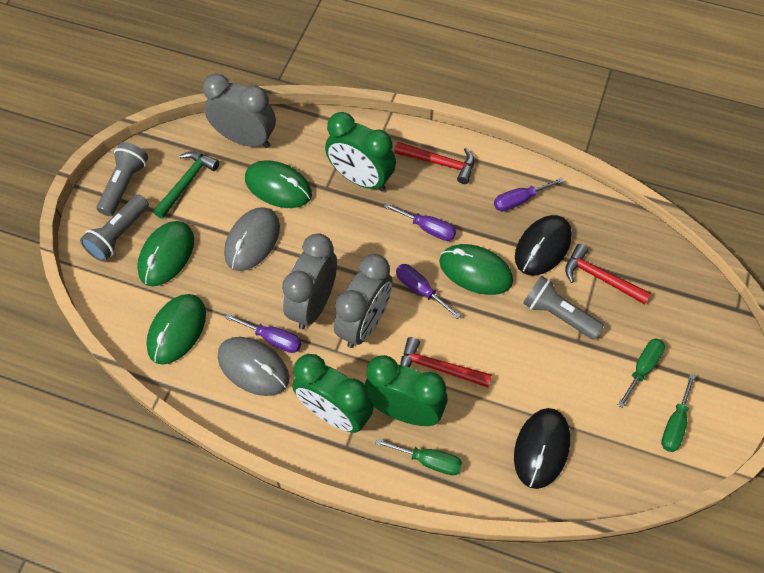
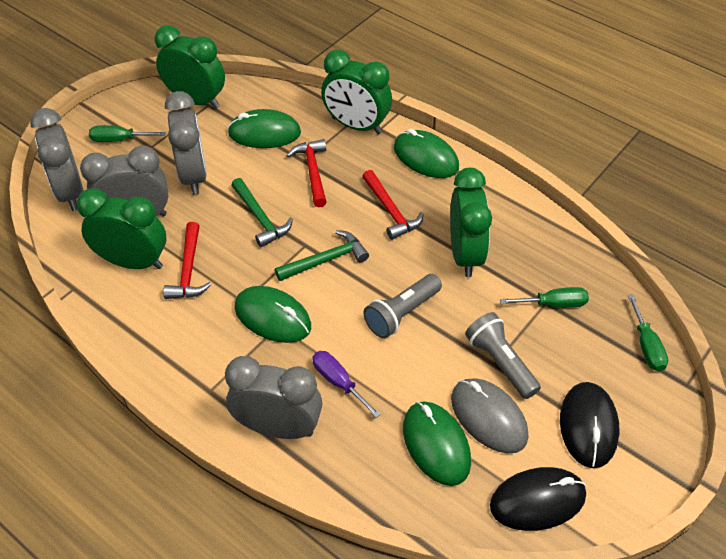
green clock: [292,354,374,433] [325,112,396,191] [365,355,448,426] = 3 -> [77,188,166,269] [155,25,225,109] [321,50,392,134] [450,168,492,277] = 4
green hammer: [153,151,219,219] = 1 -> [231,178,293,247] [275,230,369,281] = 2
grey clock: [203,74,276,148] [282,233,337,329] [334,254,393,348] = 3 -> [30,108,84,211] [80,145,168,217] [165,91,207,195] [225,356,322,439] = 4
grey flashlight: [80,195,149,262] [97,142,148,216] [523,275,604,340] = 3 -> [364,274,442,338] [465,312,541,399] = 2
grey mouse: [218,337,289,396] [224,207,280,271] = 2 -> [451,378,528,454] = 1
purple screwdriver: [225,313,302,353] [384,203,456,241] [396,264,461,319] [494,178,564,211] = 4 -> [312,351,381,418] = 1

